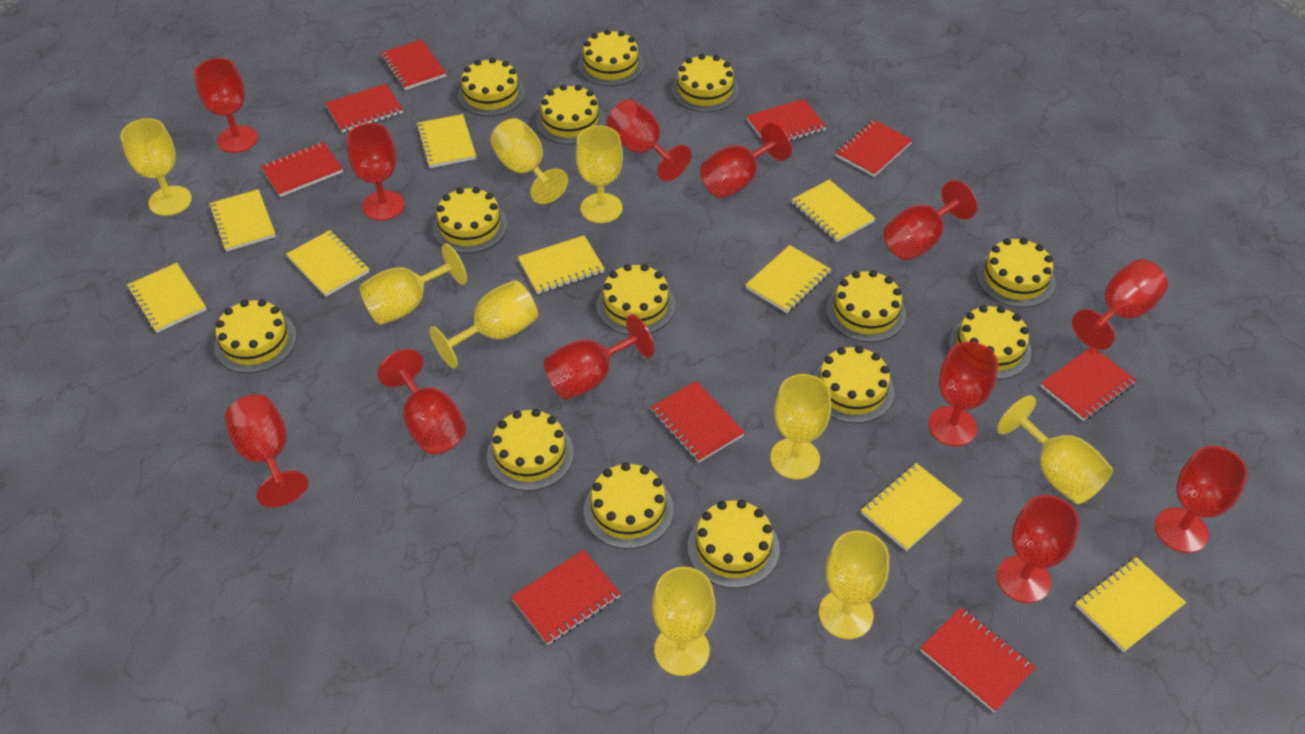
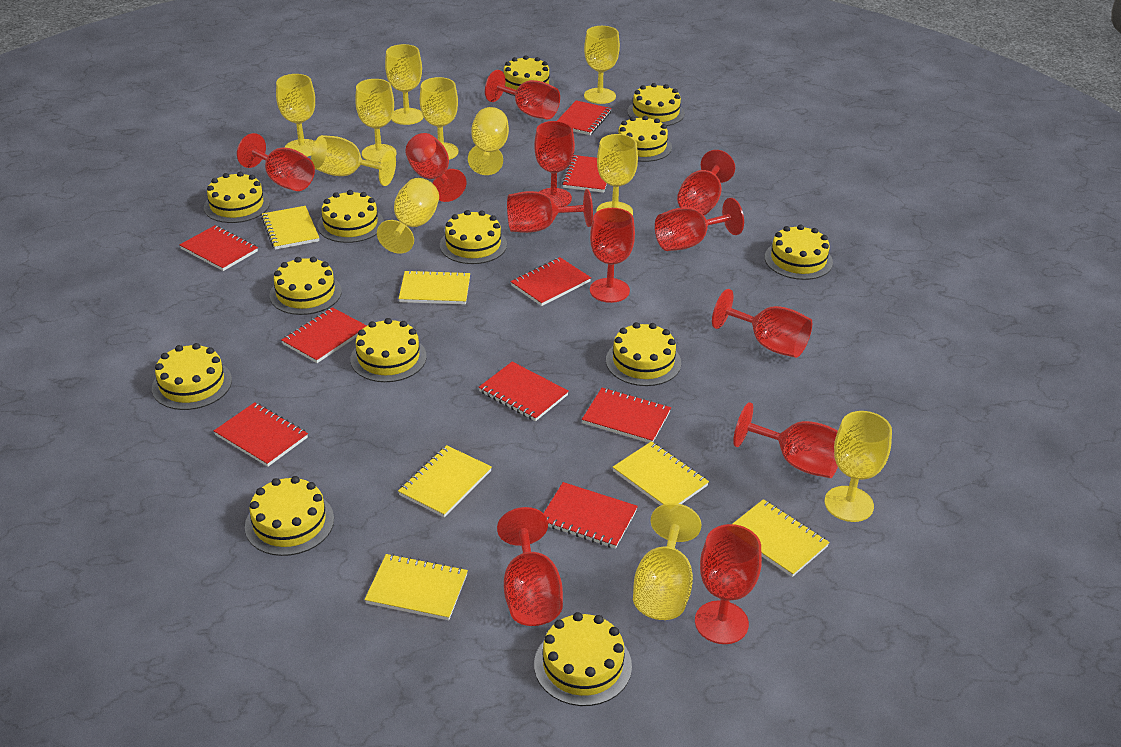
yellow cake: [214,299,297,373] [432,187,508,253] [457,57,525,116] [487,409,574,491] [536,84,605,144] [578,29,644,86] [584,462,673,549] [596,264,675,335] [671,54,739,112] [688,500,780,588] [813,346,894,423] [826,270,906,342] [949,305,1031,380] [976,238,1055,308] = 14 -> [152,343,232,410] [204,172,270,223] [245,476,334,556] [269,257,342,315] [317,190,384,243] [350,318,427,382] [440,210,507,264] [504,56,554,96] [534,612,632,706] [606,322,681,386] [618,116,672,162] [627,83,685,126] [765,224,833,280] = 13
yellow goblet: [121,118,192,216] [359,243,467,325] [430,280,538,368] [490,118,568,204] [576,125,623,223] [652,567,715,676] [770,374,831,479] [819,530,889,639] [997,395,1113,504] = 9 -> [276,74,315,157] [311,135,396,186] [355,79,396,163] [377,178,439,254] [385,44,423,125] [420,77,459,160] [468,107,509,175] [584,26,620,104] [596,134,638,215] [633,503,702,620] [825,411,892,522] = 11
yellow notebook: [127,263,207,333] [209,189,276,252] [286,230,369,297] [416,114,476,168] [518,235,605,294] [745,245,831,313] [792,180,875,242] [861,463,963,551] [1075,557,1186,652] = 9 -> [261,206,320,250] [364,554,468,620] [398,445,492,517] [399,270,470,304] [613,441,709,506] [733,499,830,577] = 6

